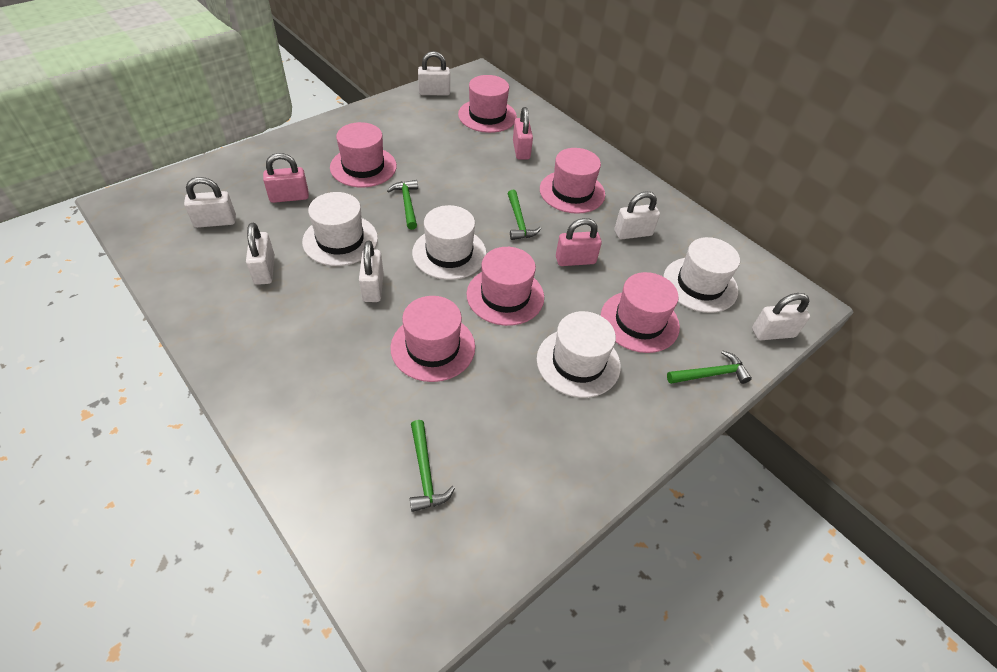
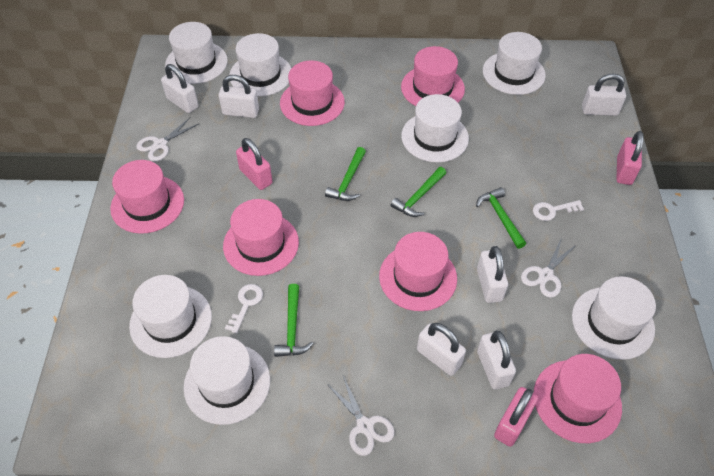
white hat: [302,192,378,266] [412,205,486,280] [537,311,621,398] [663,237,740,313] = 4 -> [129,275,212,358] [165,22,228,84] [184,336,270,425] [229,33,291,97] [401,94,469,163] [483,32,546,95] [572,276,656,360] = 7
white key: none = 0 -> [225,284,263,334] [533,200,584,221] = 2
white scissors: none = 0 -> [136,117,200,161] [327,376,395,456] [521,238,577,298] = 3

